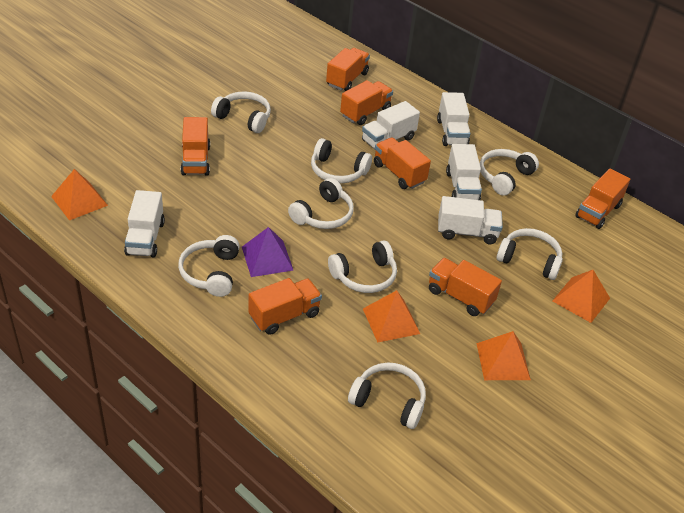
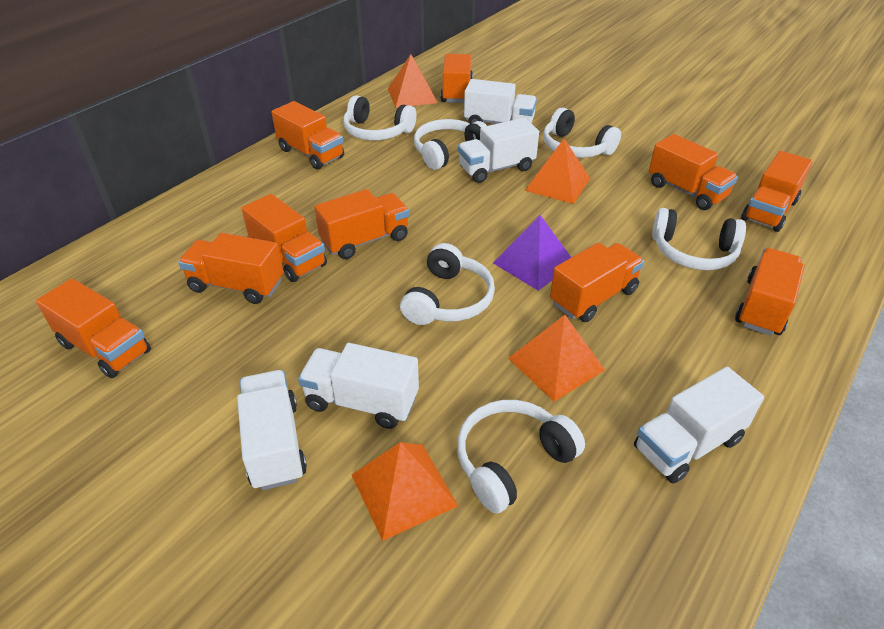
orange truck: [181,117,210,175] [248,278,322,335] [326,48,370,91] [340,80,393,125] [374,137,431,189] [429,258,502,316] [575,168,630,229] = 7 -> [36,278,151,378] [178,233,283,304] [242,194,327,282] [272,101,344,169] [314,189,409,259] [441,54,473,103] [550,243,644,322] [649,134,738,210] [735,248,805,336] [741,151,813,232] = 10
white headphones: [178,235,240,297] [211,91,271,133] [288,178,354,229] [311,138,372,183] [328,240,397,293] [348,362,426,429] [480,149,539,196] [497,228,563,280] = 8 -> [343,95,416,140] [400,243,495,325] [414,119,487,170] [457,400,585,513] [543,108,621,158] [652,208,746,270] = 6

